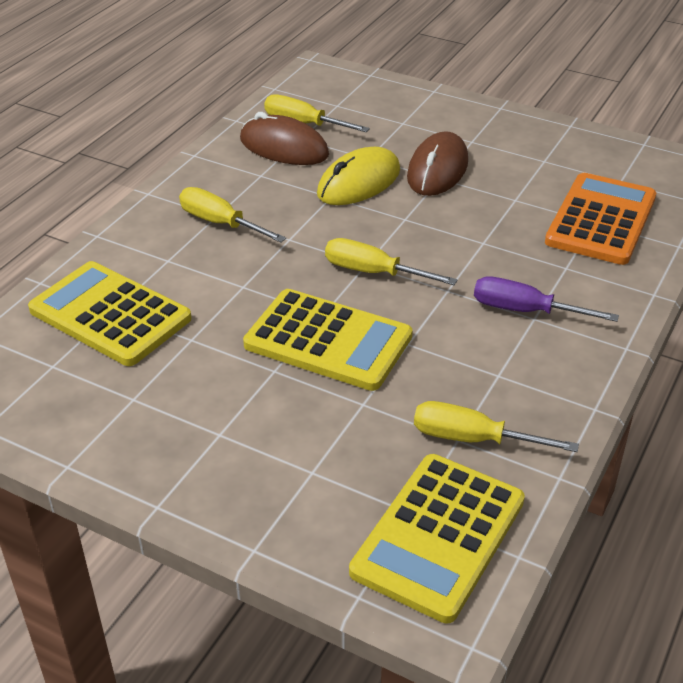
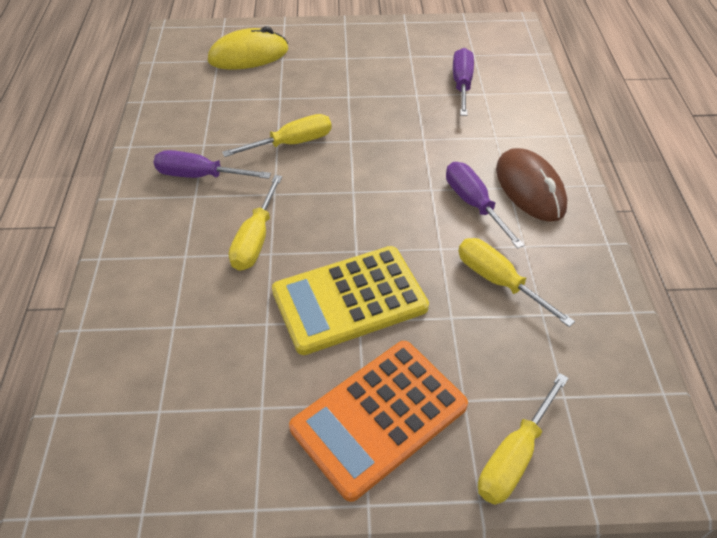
brown mouse: [240,112,329,165] [407,131,468,196] = 2 -> [496,148,567,222] = 1
purple screwdriver: [474,276,619,322] = 1 -> [154,150,271,179] [446,162,525,249] [453,48,474,116] = 3
yellow calculator: [28,261,191,366] [243,289,413,391] [349,454,525,624] = 3 -> [272,246,429,355] = 1

